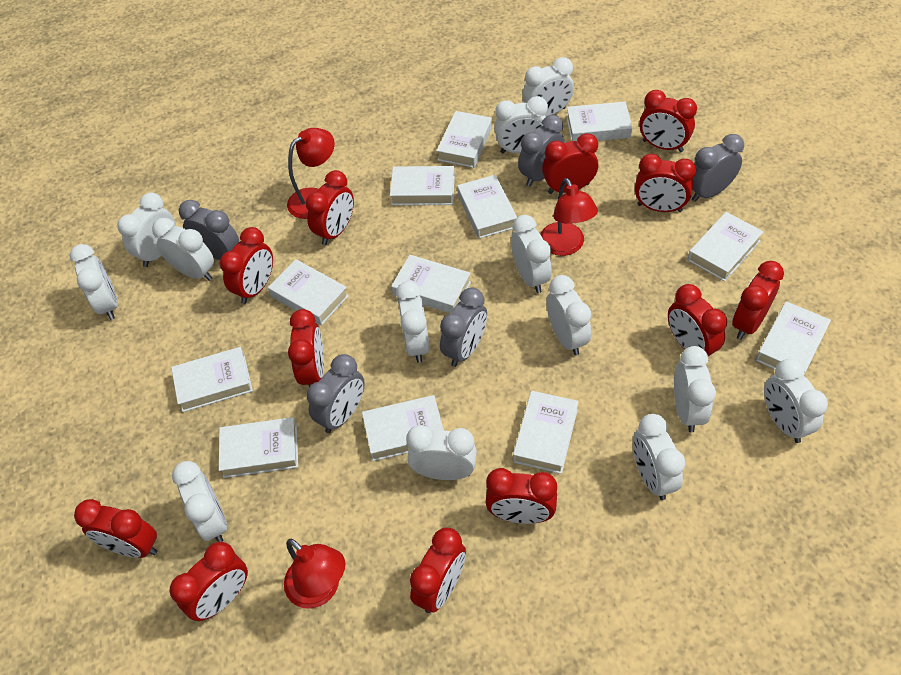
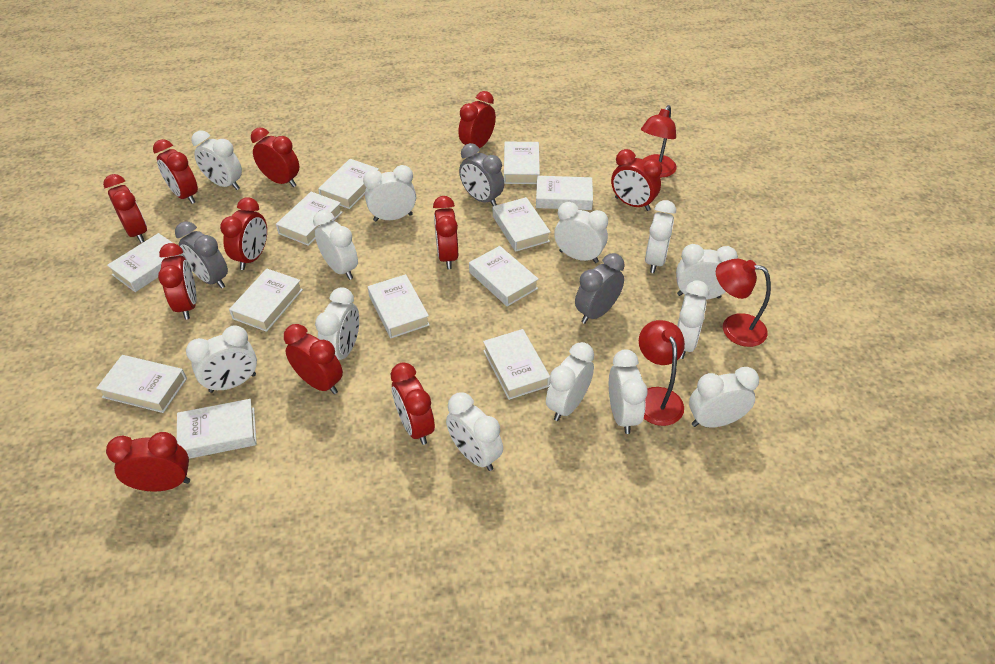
grey clock: [179,200,239,260] [307,354,365,433] [440,288,487,367] [518,115,564,187] [692,134,744,202] = 5 -> [175,221,228,289] [459,143,504,206] [575,253,625,324] = 3
red clock: [74,499,157,558] [169,542,248,621] [220,227,273,304] [288,309,324,387] [305,170,354,245] [410,527,466,613] [485,468,557,524] [542,133,598,194] [635,154,696,212] [639,90,697,152] [668,284,727,356] [732,261,784,340] = 12 -> [103,174,147,243] [106,432,190,491] [153,139,198,204] [158,243,197,320] [220,197,267,270] [251,128,299,187] [284,324,343,394] [391,362,435,445] [433,196,458,269] [458,91,496,148] [611,149,662,211] = 11

